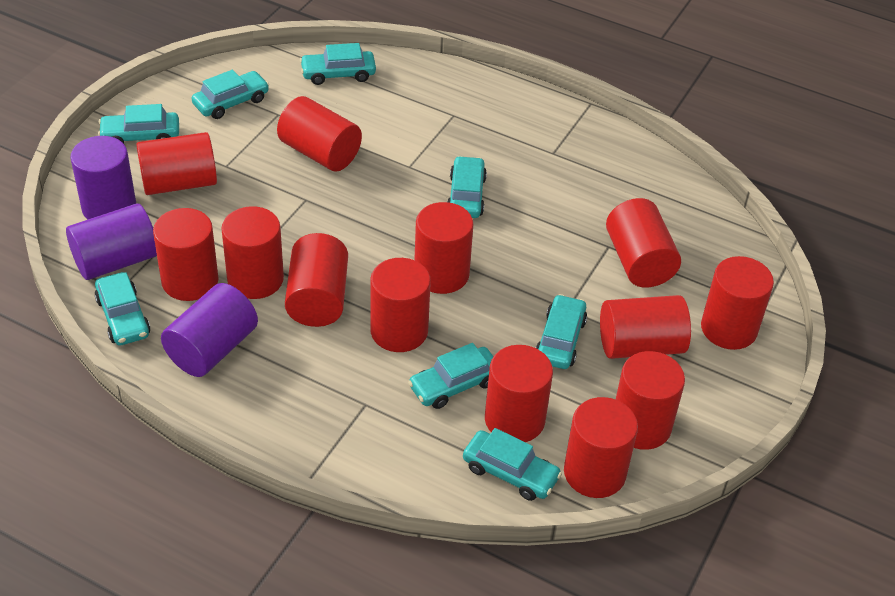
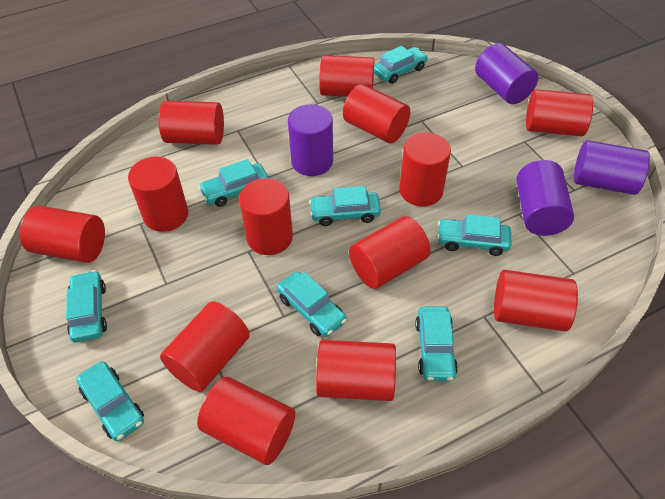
purple cylinder: [66,203,157,280] [70,136,136,219] [161,283,258,377] = 3 -> [288,104,333,176] [475,43,538,104] [517,160,574,236] [574,140,650,195] = 4

